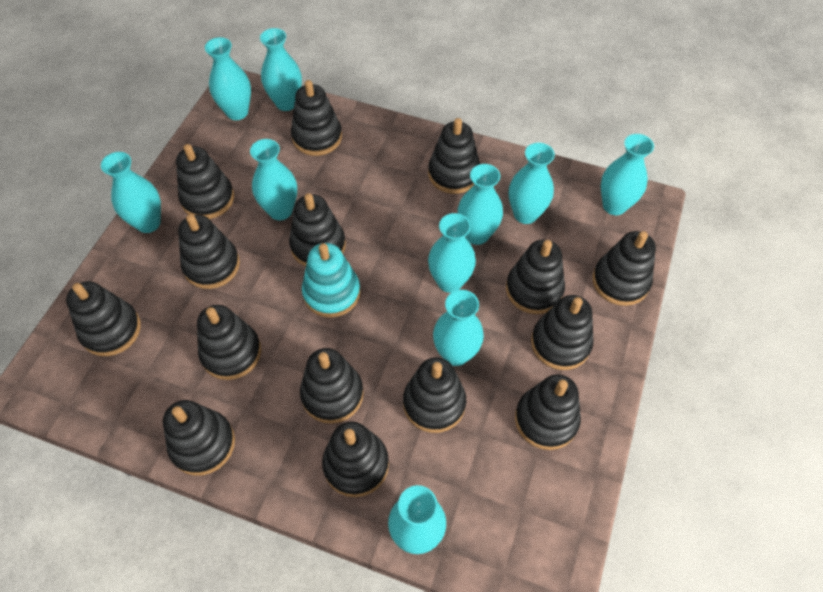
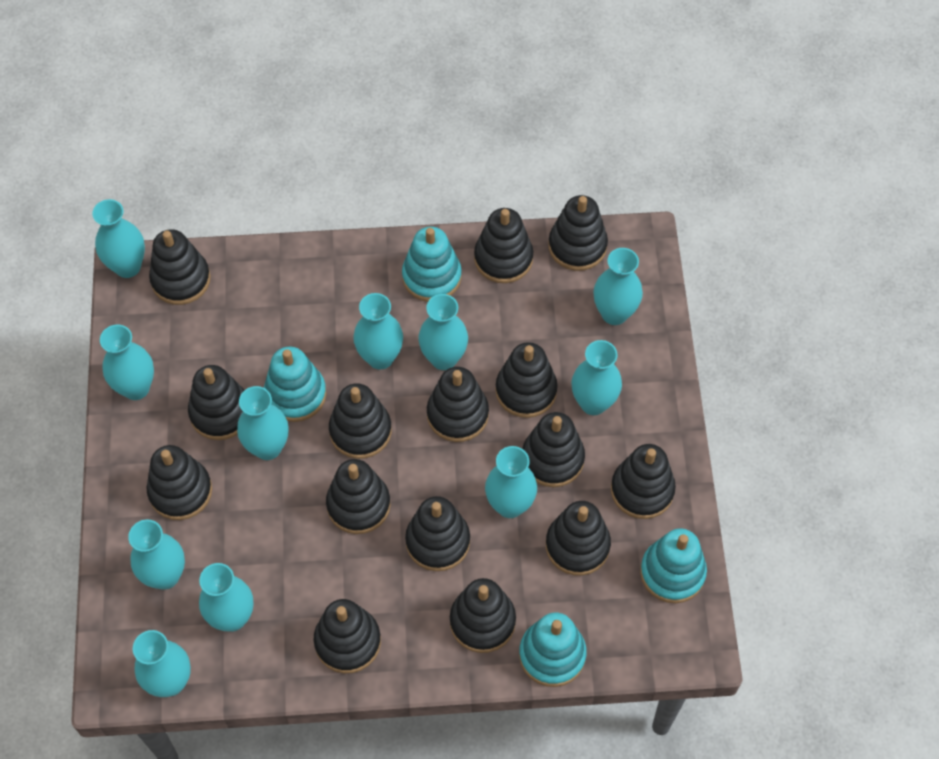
turquoise stacking toy: [302,243,360,318] = 1 -> [264,346,326,422] [402,227,462,302] [519,613,587,687] [640,528,707,603] = 4
turquoise vase: [101,152,161,233] [205,37,251,120] [250,139,297,220] [260,28,302,111] [388,485,446,554] [428,213,476,293] [433,290,484,366] [457,164,503,245] [509,143,555,224] [601,134,654,215] = 10 -> [92,199,145,278] [100,325,154,400] [128,520,185,590] [133,630,191,697] [199,563,253,632] [237,386,289,460] [353,293,403,370] [418,294,468,370] [485,446,537,518] [571,340,622,415] [593,248,643,325] = 11

